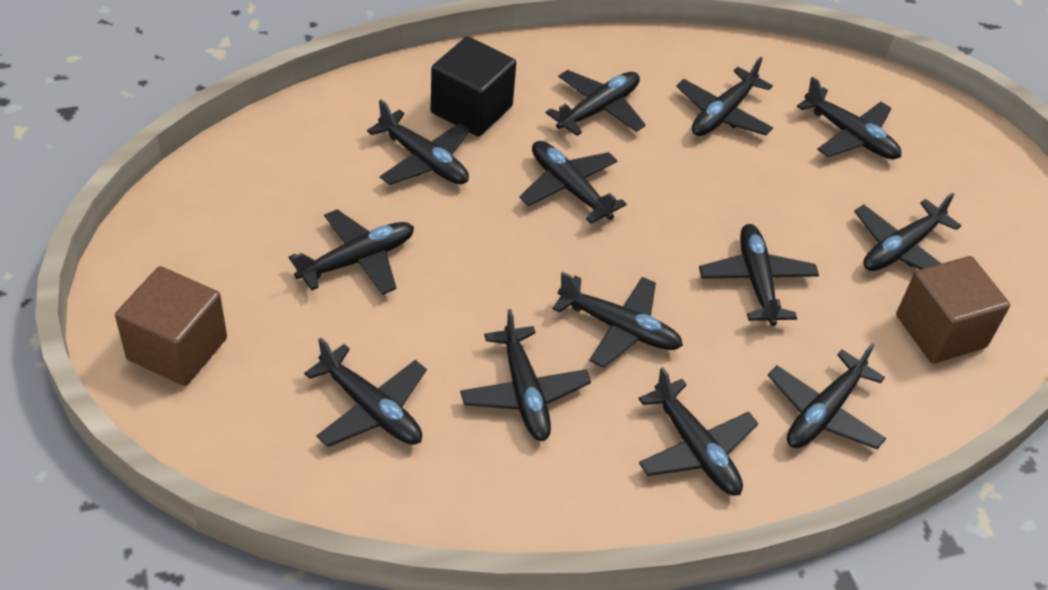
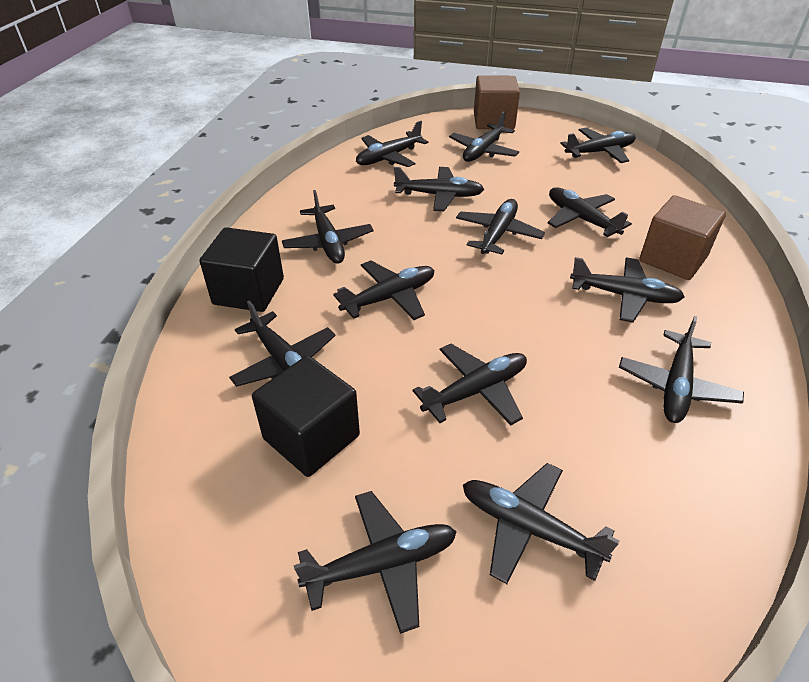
black cube: [431,36,516,137] = 1 -> [200,227,284,312] [252,356,360,477] = 2
black plane: [289,209,414,295] [304,337,427,447] [367,99,470,185] [460,309,591,441] [520,141,627,224] [546,70,646,136] [553,272,683,368] [638,367,758,496] [676,57,773,136] [699,224,819,326] [768,344,886,449] [797,76,901,159] [854,193,961,271] = 13 -> [229,301,336,387] [282,190,373,264] [294,491,457,634] [333,261,434,320] [356,121,428,167] [394,167,484,211] [413,344,527,426] [449,111,519,162] [456,199,545,254] [463,463,620,584] [548,187,632,237] [560,128,636,163] [570,257,685,323] [619,316,744,423] = 14

